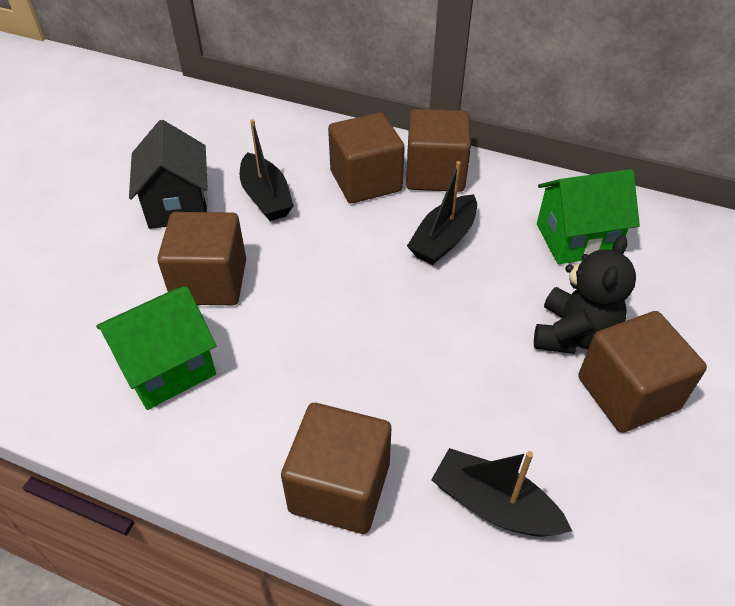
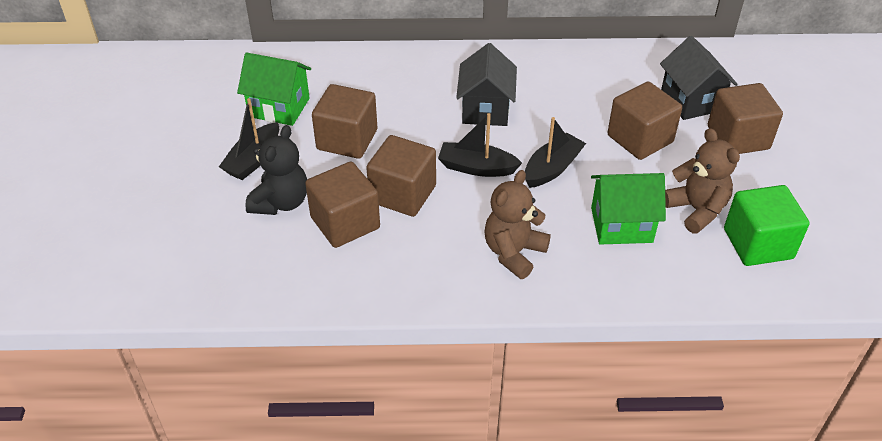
black house: [129,120,208,229] = 1 -> [456,43,517,126] [660,36,738,120] = 2
brown teddy bear: none = 0 -> [484,170,551,279] [665,128,740,234] = 2
green cube: none = 0 -> [724,185,809,266] = 1

